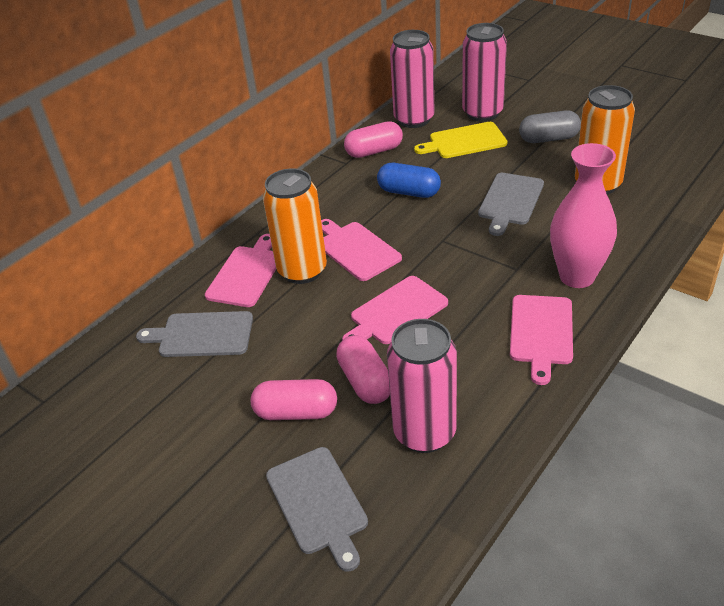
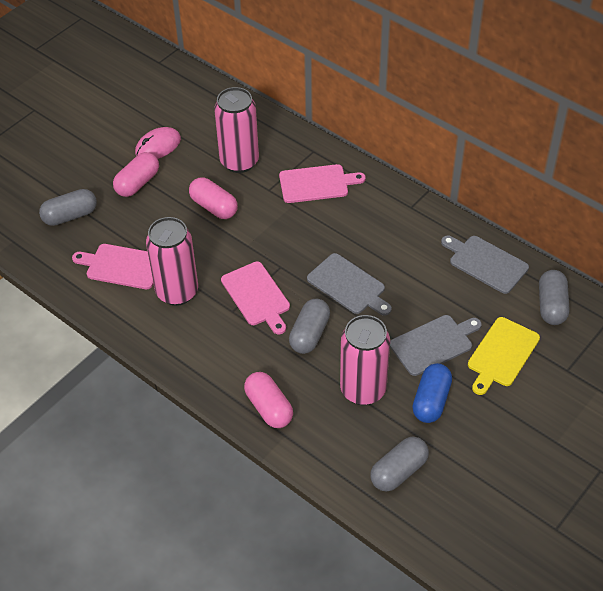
grey capsule: [519,110,581,143] = 1 -> [39,189,97,226] [289,299,330,354] [370,437,429,492] [539,270,570,325] = 4
orange can: [263,169,327,284] [575,85,635,195] = 2 -> none = 0
pink cutting board: [205,234,276,307] [321,219,402,281] [342,276,448,344] [510,295,573,385] = 4 -> [72,244,153,289] [221,261,290,334] [279,164,366,203] = 3
pink mouse: none = 0 -> [135,127,181,159] = 1
pink vase: [550,143,617,288] = 1 -> none = 0

